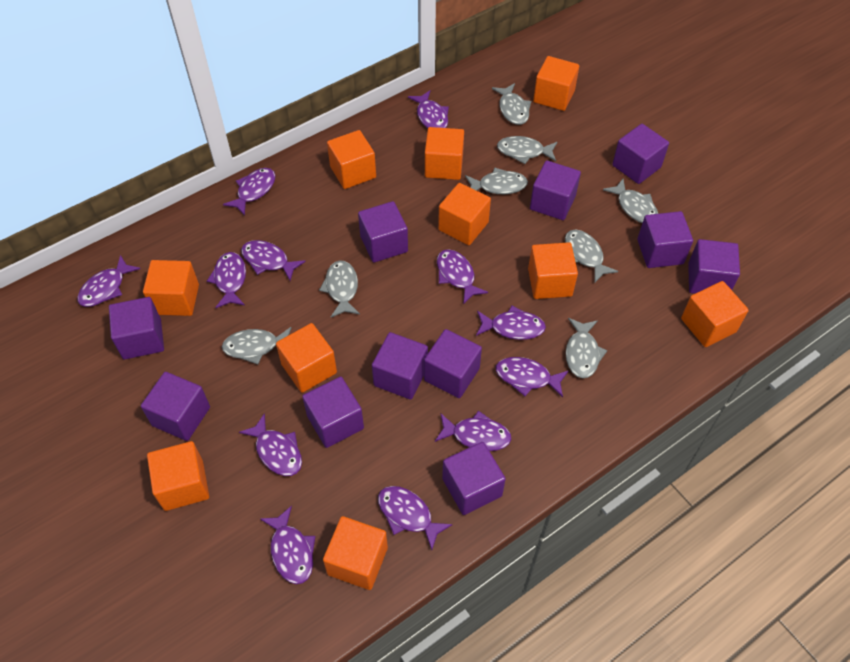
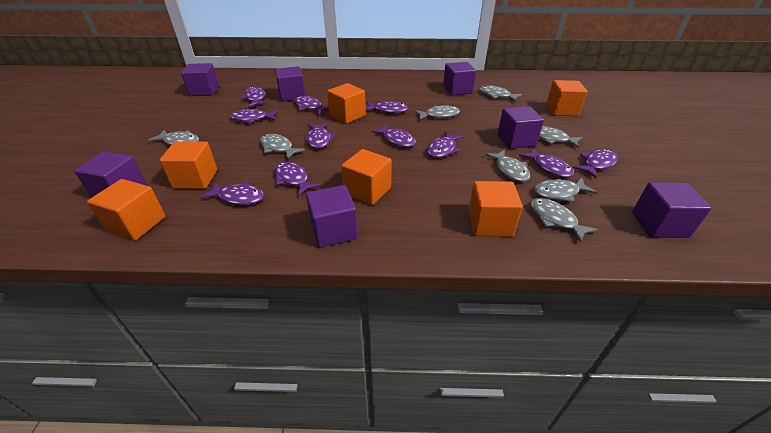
orange cube: [143,260,199,316] [147,441,209,511] [276,323,337,393] [323,516,388,590] [327,130,376,189] [425,127,464,180] [438,183,491,245] [528,242,578,299] [533,56,579,111] [681,281,749,347] = 10 -> [87,179,166,241] [159,141,217,189] [327,83,366,124] [341,149,392,205] [468,181,523,237] [546,80,588,116] = 6
purple cube: [109,297,164,359] [141,372,210,441] [302,376,364,448] [358,201,408,262] [372,332,428,400] [424,329,482,398] [442,442,506,515] [530,161,581,220] [612,124,669,184] [637,211,693,268] [688,239,740,294] = 11 -> [74,151,147,198] [181,63,219,96] [275,66,306,102] [306,185,358,248] [443,62,476,95] [497,106,544,149] [632,182,712,238] = 7
purple fish: [77,255,140,307] [207,252,246,308] [223,168,276,216] [239,413,302,476] [241,240,306,281] [260,505,315,584] [378,486,453,550] [408,90,449,128] [435,410,511,451] [437,249,488,305] [476,306,546,340] [496,357,568,397] = 12 -> [200,182,264,205] [230,109,278,124] [240,87,267,107] [274,162,321,196] [294,96,329,115] [306,123,336,149] [366,101,408,114] [371,124,416,147] [427,131,463,158] [519,148,574,178] [573,149,618,178] = 11

